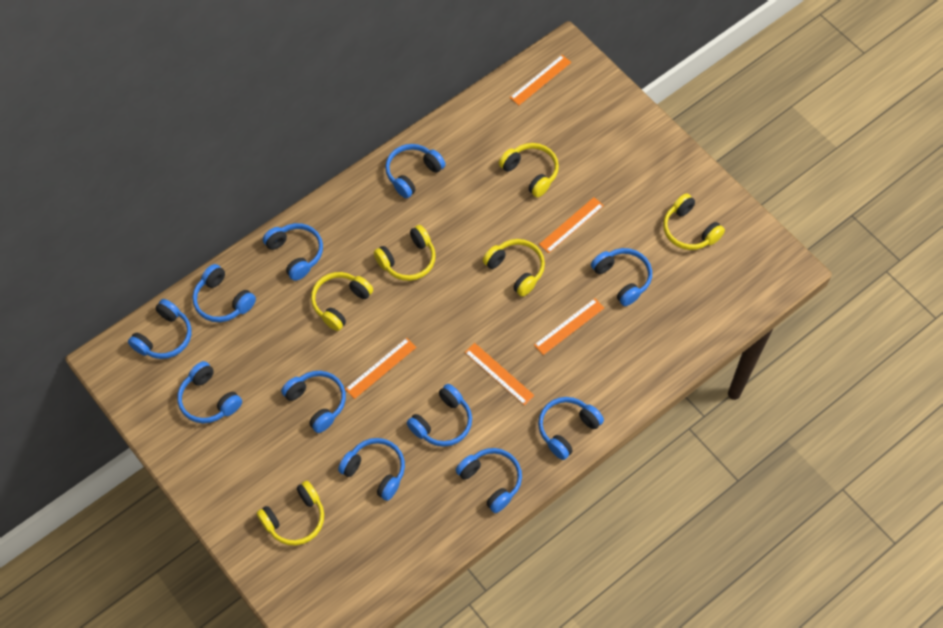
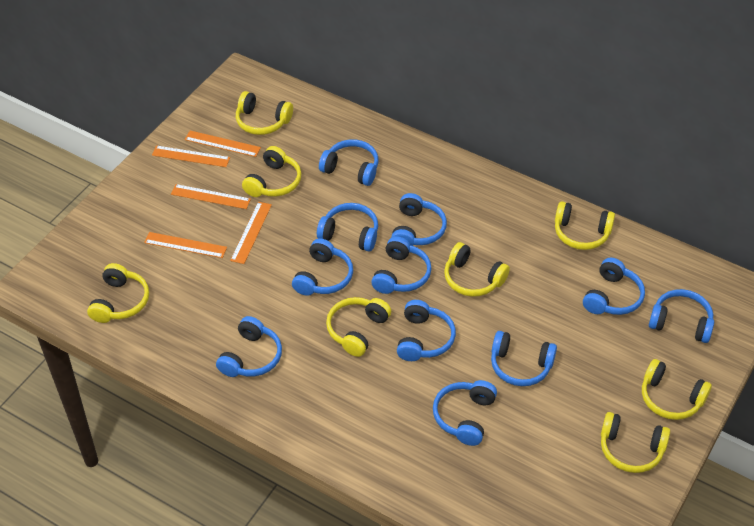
yellow headphones: [257,481,324,546] [311,272,373,331] [374,225,436,281] [483,239,545,297] [499,143,559,197] [663,193,725,250] = 6 -> [87,263,149,323] [236,91,293,135] [242,146,301,197] [326,297,391,357] [444,242,510,297] [555,201,615,250] [601,412,670,473] [642,359,712,420] = 8

